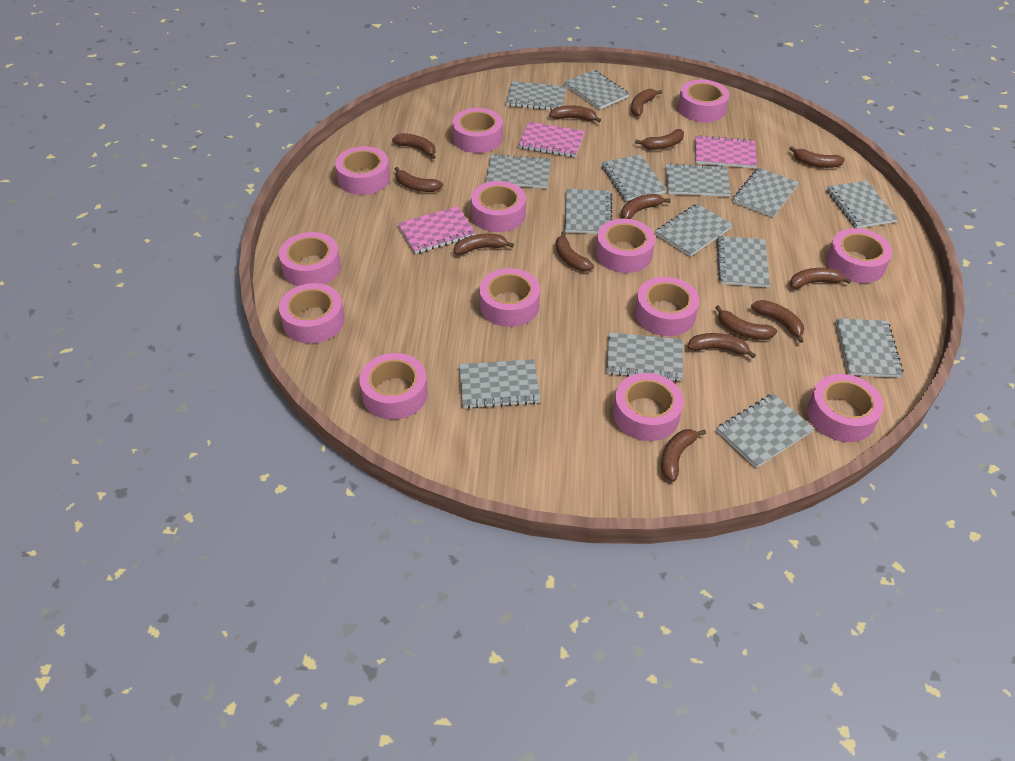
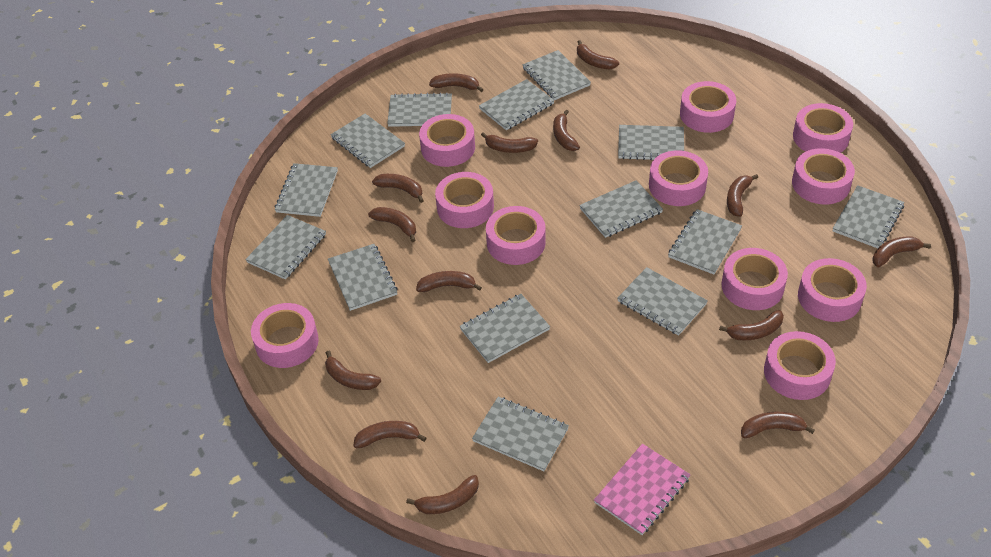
pink notebook: [398,206,476,254] [518,122,585,157] [695,135,757,168] = 3 -> [594,444,690,535] = 1
pink tape: [279,232,341,286] [279,283,345,343] [335,146,390,195] [359,353,428,420] [452,108,503,153] [471,181,526,232] [479,268,540,327] [596,219,655,273] [613,373,684,441] [635,277,699,336] [678,80,729,122] [807,374,884,442] [827,228,892,283] = 13 -> [251,303,319,368] [419,114,475,167] [435,172,494,228] [486,206,546,265] [649,150,708,206] [680,81,736,133] [721,248,788,310] [764,331,836,400] [792,148,855,204] [793,103,853,153] [798,258,867,322] = 11

